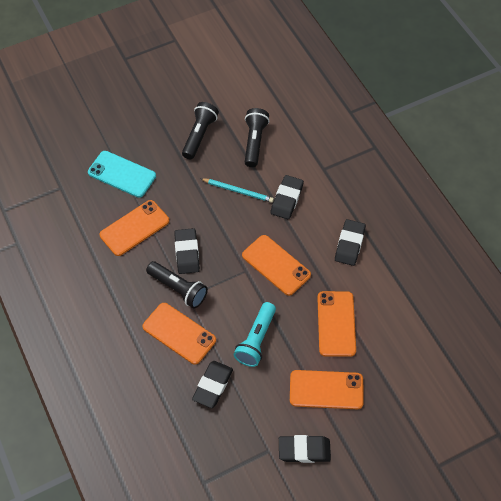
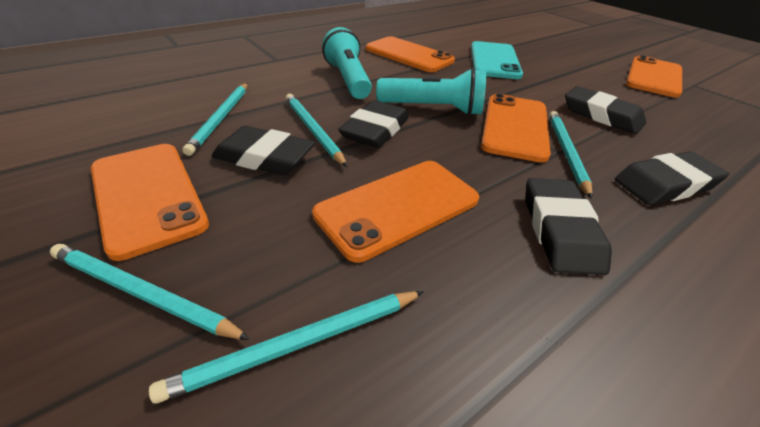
black flashlight: [146,261,208,309] [182,102,219,159] [245,108,269,167] = 3 -> none = 0
turquoise flashlight: [234,302,276,367] = 1 -> [322,27,372,99] [376,68,486,116] = 2
turquoise pencil: [200,178,274,203] = 1 -> [50,244,250,340] [149,291,424,404] [182,83,248,156] [286,94,347,167] [549,111,593,199] = 5

